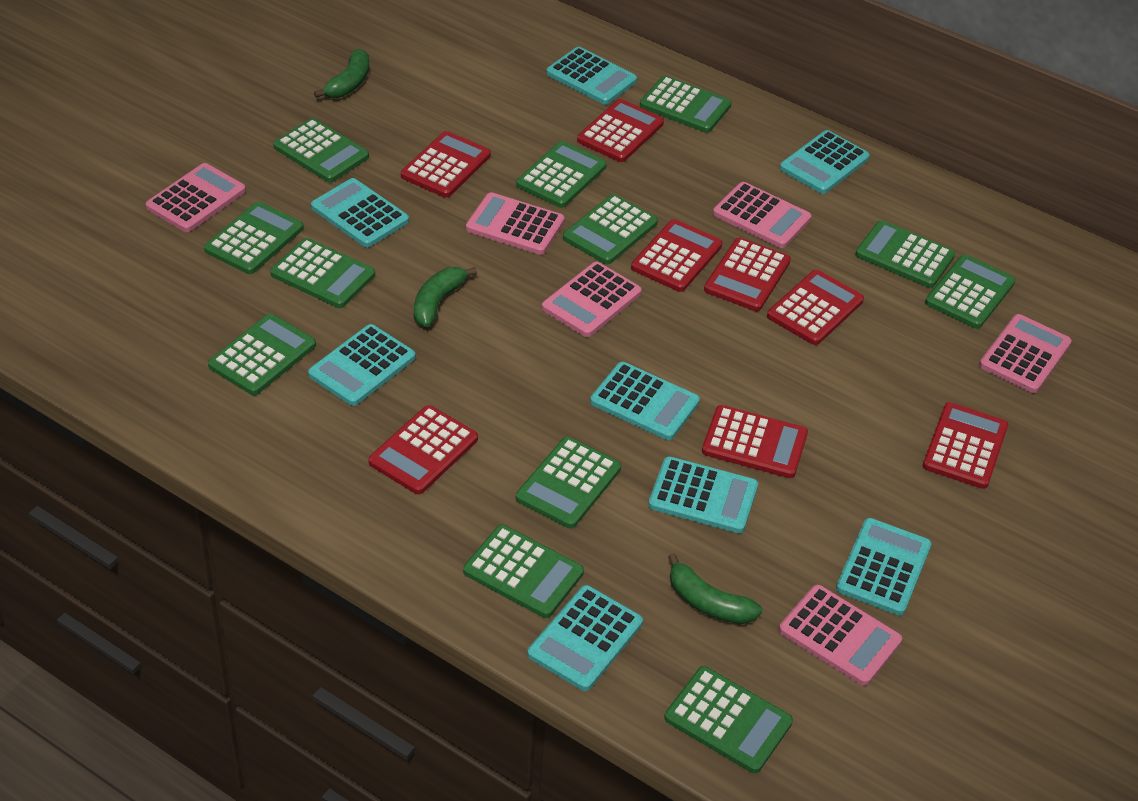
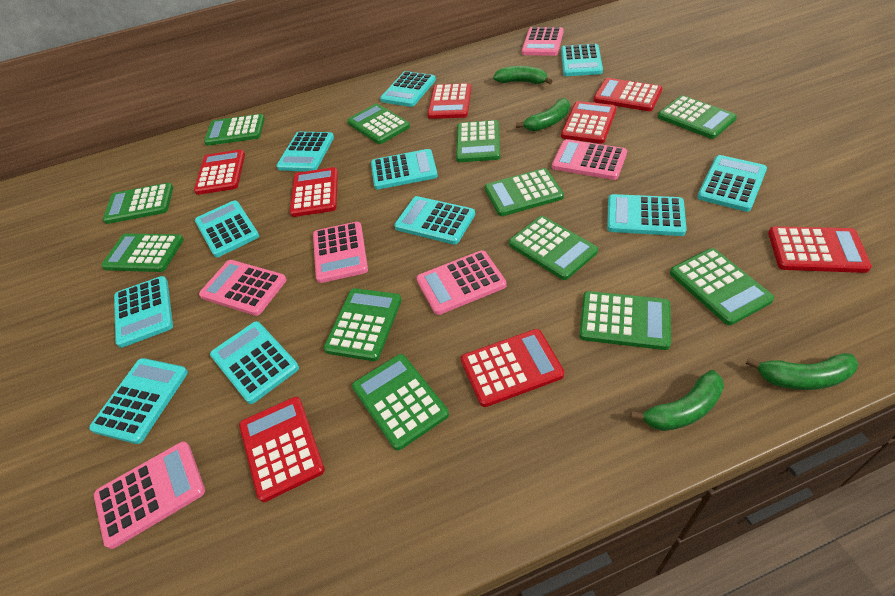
green banana: [314,49,369,98] [414,267,477,327] [668,553,762,624] = 3 -> [493,66,552,84] [516,98,570,131] [630,370,724,431] [746,353,859,390] = 4
turquoise calculator: [308,324,416,406] [311,178,409,247] [527,585,643,691] [546,47,637,105] [590,362,700,440] [648,456,758,533] [780,130,870,194] [836,518,931,616] = 8 -> [89,358,188,444] [114,276,173,348] [195,200,259,257] [210,321,299,404] [276,132,334,171] [371,149,438,189] [380,71,436,107] [394,196,475,245] [561,44,603,76] [607,194,687,236] [697,155,767,212] = 11

